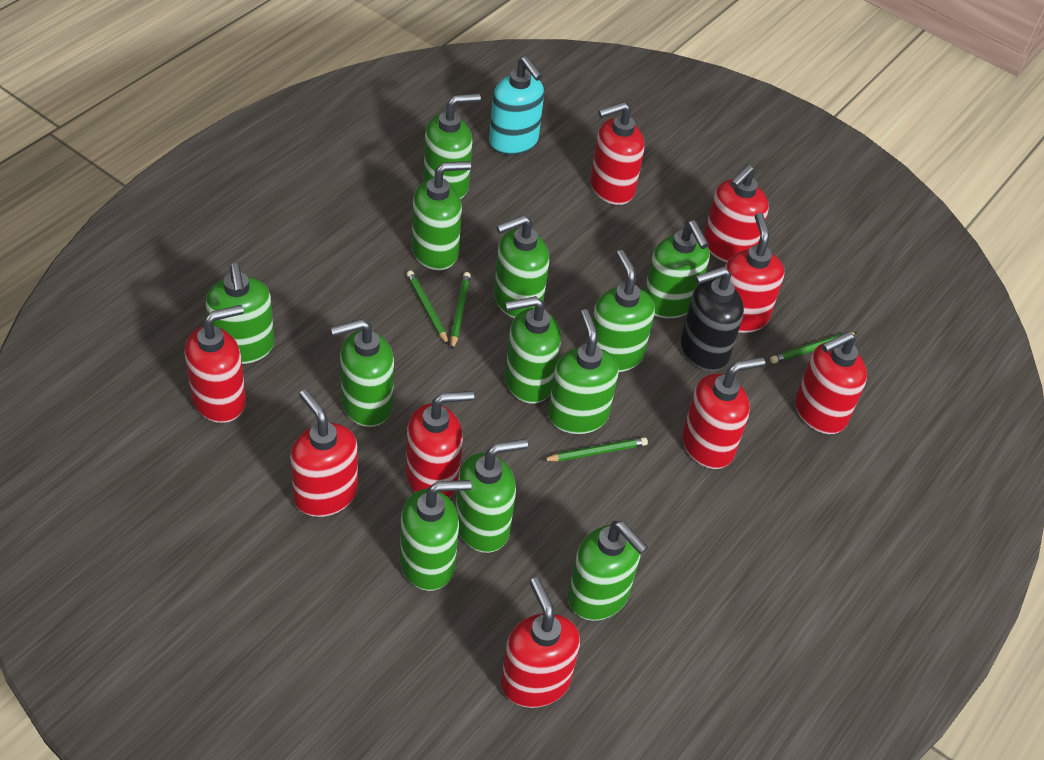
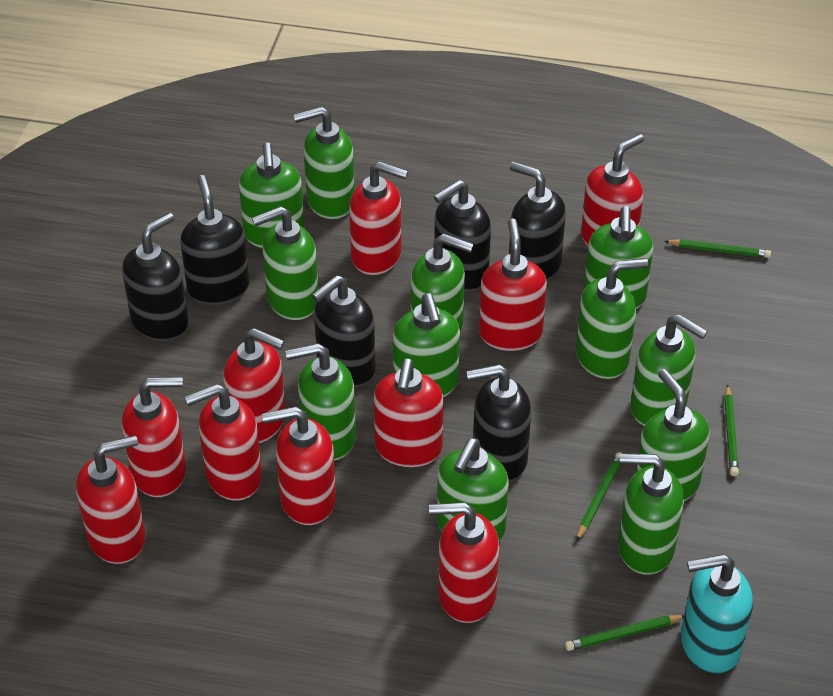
black soap dispenser: [681,267,744,371] = 1 -> [122,212,188,341] [180,175,249,305] [312,275,375,387] [434,180,491,291] [466,364,531,482] [509,161,566,281] = 6
red soap dispenser: [185,305,246,423] [290,389,358,517] [406,391,474,498] [501,577,580,708] [590,102,644,205] [682,357,765,469] [704,165,769,262] [725,213,784,333] [795,331,867,434] = 9 -> [76,435,146,564] [122,377,186,497] [185,384,262,501] [223,328,285,443] [262,406,336,525] [349,161,408,275] [374,358,443,467] [429,502,499,623] [479,218,547,351] [581,134,644,246] = 10

